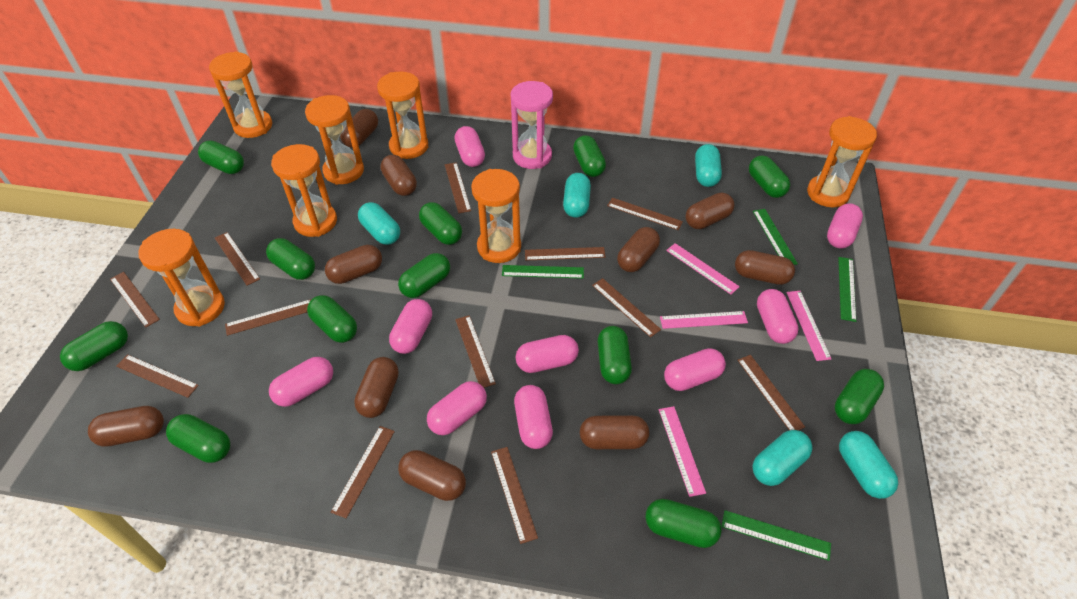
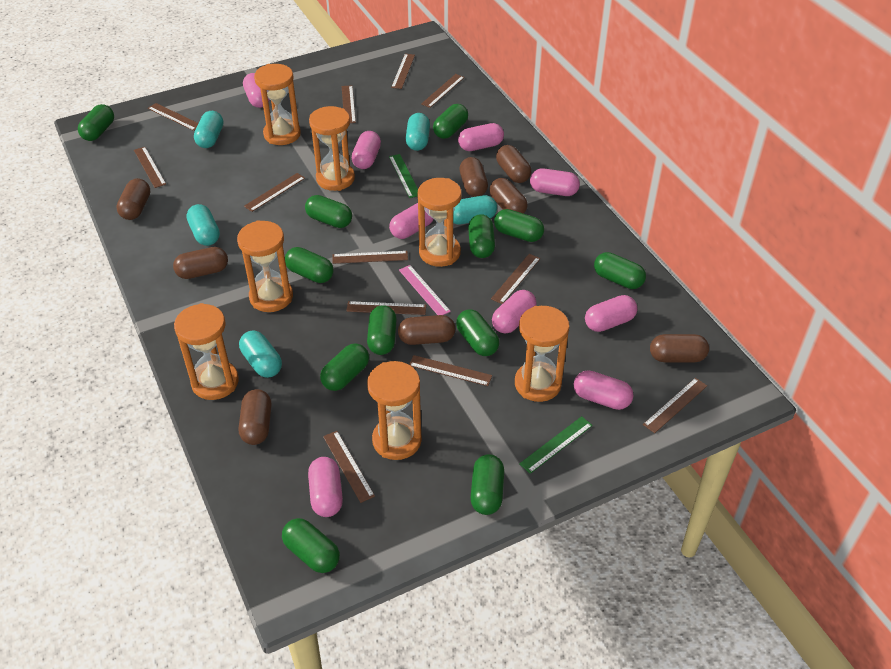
brown capsule: [88,406,164,447] [325,245,382,284] [340,109,378,148] [354,357,399,418] [381,155,417,196] [398,450,466,501] [580,415,649,449] [617,227,660,272] [686,192,734,229] [735,250,795,285] = 10 -> [116,178,150,220] [173,247,228,279] [239,389,272,445] [398,315,455,345] [460,157,488,197] [489,178,528,214] [496,145,531,183] [650,334,709,362] = 8
green ruler: [502,265,584,279] [721,510,831,561] [753,209,798,265] [838,257,856,322] = 4 -> [389,154,418,198] [519,416,593,474] = 2
pink hourglass: [511,81,553,169] = 1 -> none = 0
pink ruler: [659,406,706,497] [660,311,748,329] [666,243,740,294] [786,291,831,361] = 4 -> [399,265,451,315] = 1

